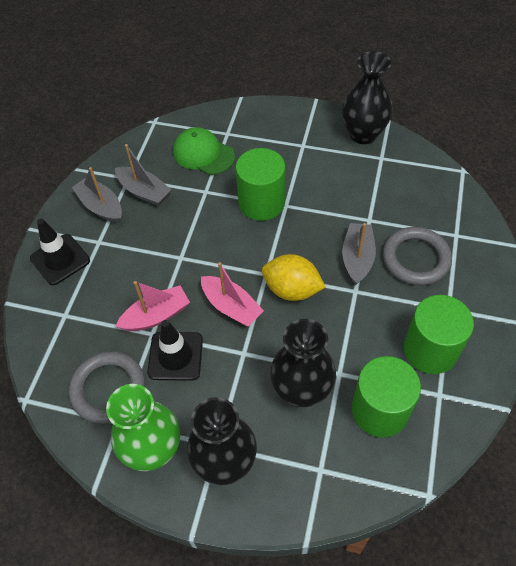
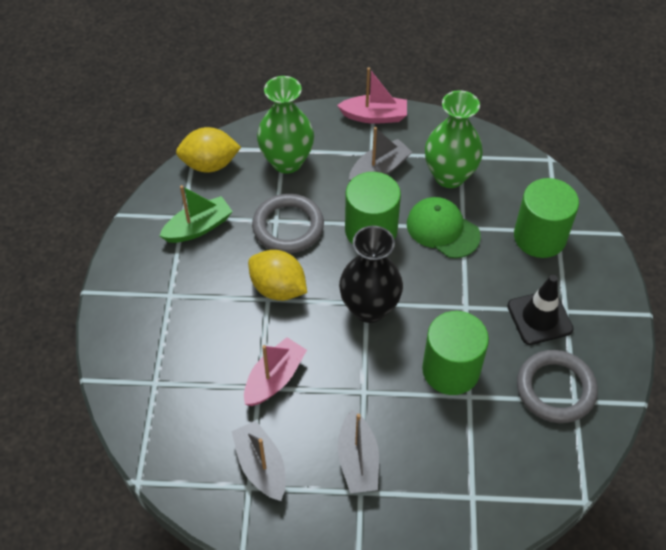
black traffic cone: [30,219,90,285] [147,320,203,381] = 2 -> [507,275,574,345] = 1
black vase: [187,397,257,485] [270,319,336,407] [342,51,393,144] = 3 -> [339,226,403,323] = 1
green boat: none = 0 -> [160,185,233,243] = 1
green vase: [106,384,180,471] = 1 -> [257,76,314,174] [425,90,483,188] = 2
yellow lemon: [262,254,325,301] = 1 -> [176,127,241,173] [248,250,307,301] = 2

